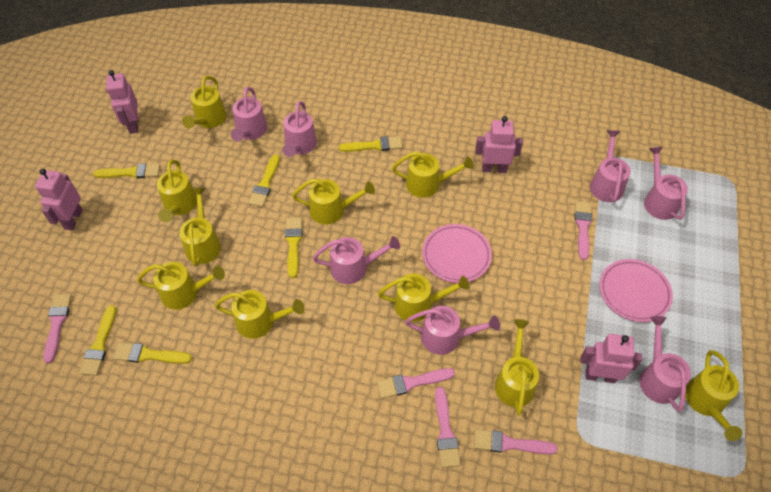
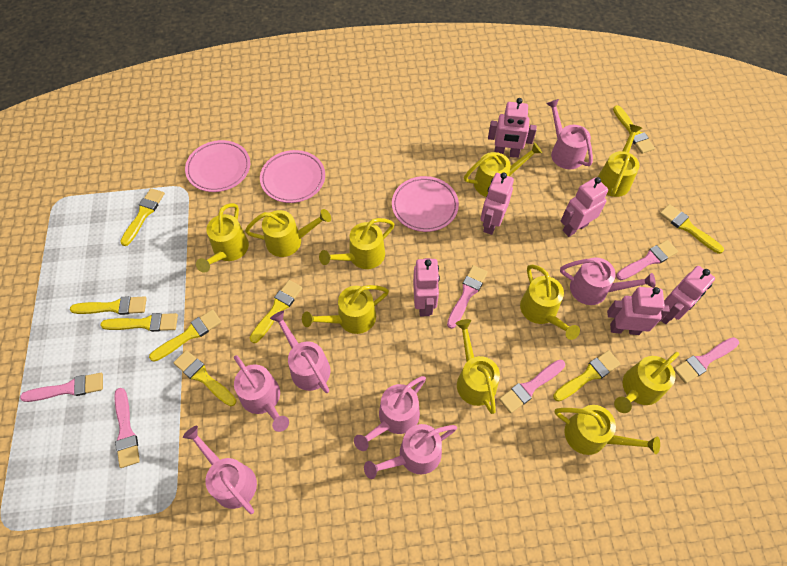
pink brush: [43,294,72,363] [377,368,455,399] [435,387,460,468] [474,429,558,454] [575,201,592,260] = 5 -> [20,373,103,402] [114,388,140,468] [447,265,488,329] [499,360,565,413] [616,240,678,280] [674,337,739,383] = 6
pink plate: [422,224,492,283] [599,259,673,322] = 2 -> [185,140,250,192] [260,150,325,203] [392,176,459,232] = 3
pink robot: [35,169,83,231] [106,70,138,134] [475,116,523,173] [580,334,642,383] = 4 -> [413,258,440,316] [481,172,514,235] [488,98,537,158] [561,177,608,237] [607,287,670,335] [661,266,715,324] = 6
yellow brush: [79,305,116,376] [93,163,160,178] [113,343,192,364] [248,154,280,207] [285,217,302,278] [339,136,403,152] = 6 -> [70,296,147,315] [100,313,178,332] [120,188,165,246] [149,309,222,362] [173,350,236,407] [250,280,303,343] [553,350,621,401] [613,105,655,154] [660,204,724,254] = 9

